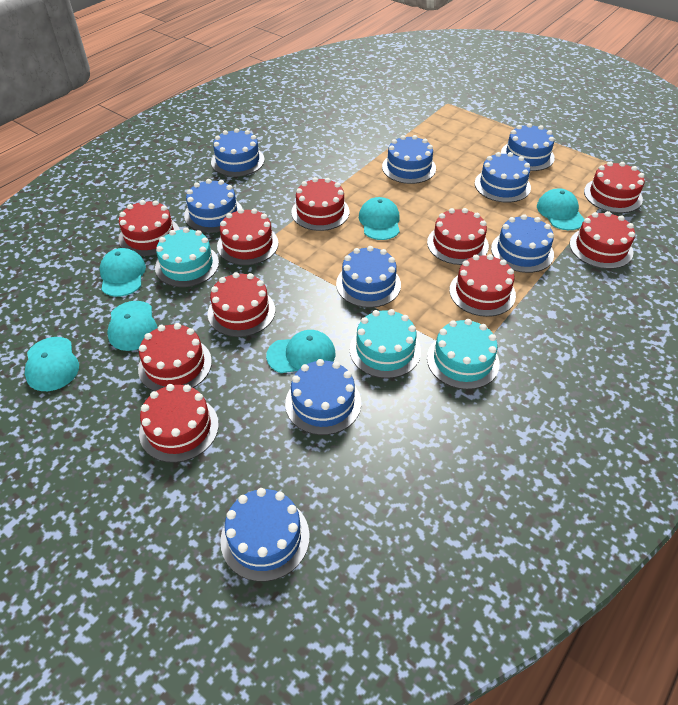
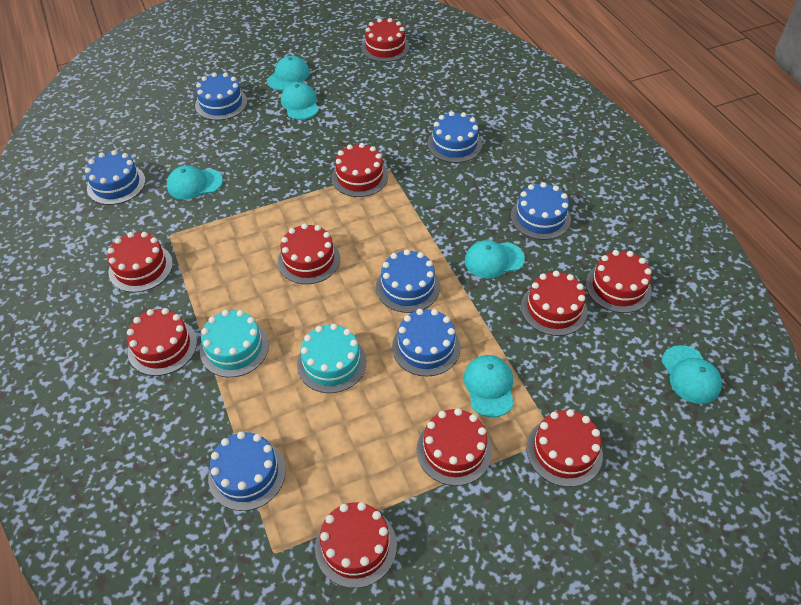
blue cake: [184,179,242,233] [211,128,265,177] [220,488,310,582] [285,359,361,435] [336,246,401,308] [382,135,436,184] [475,152,531,203] [491,214,554,273] [501,123,555,171] = 9 -> [85,150,146,205] [195,72,248,120] [208,431,286,511] [376,249,440,313] [392,309,461,377] [428,111,482,163] [511,182,571,240] = 7
turquoise cake: [155,227,219,287] [350,309,421,378] [427,319,500,390] = 3 -> [200,310,269,377] [297,324,366,393] = 2

